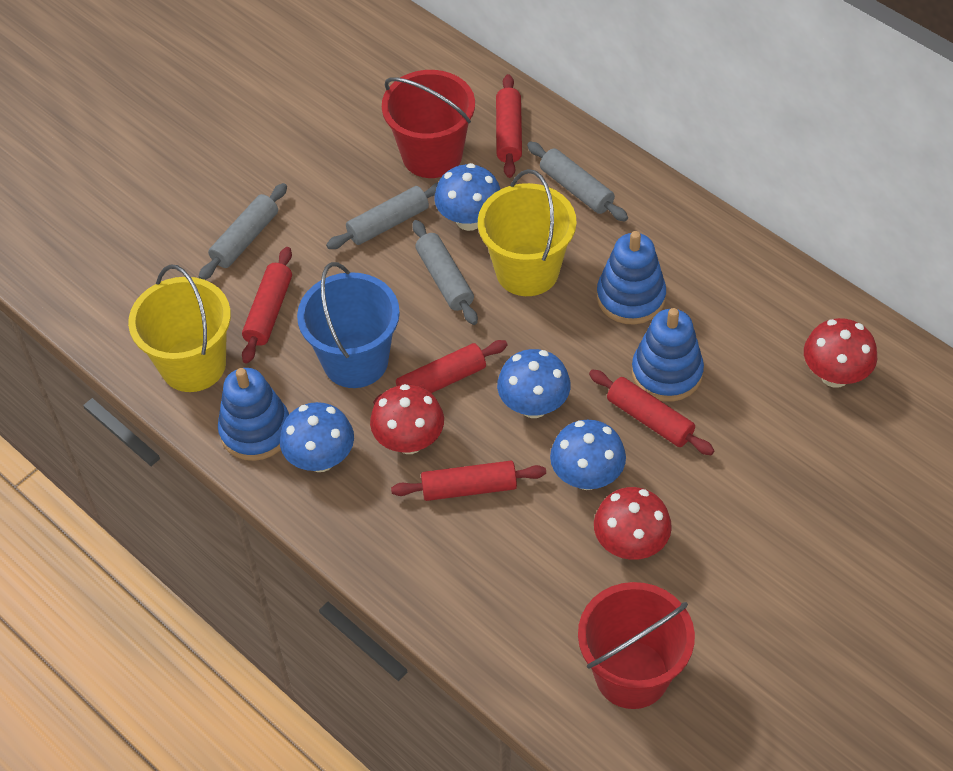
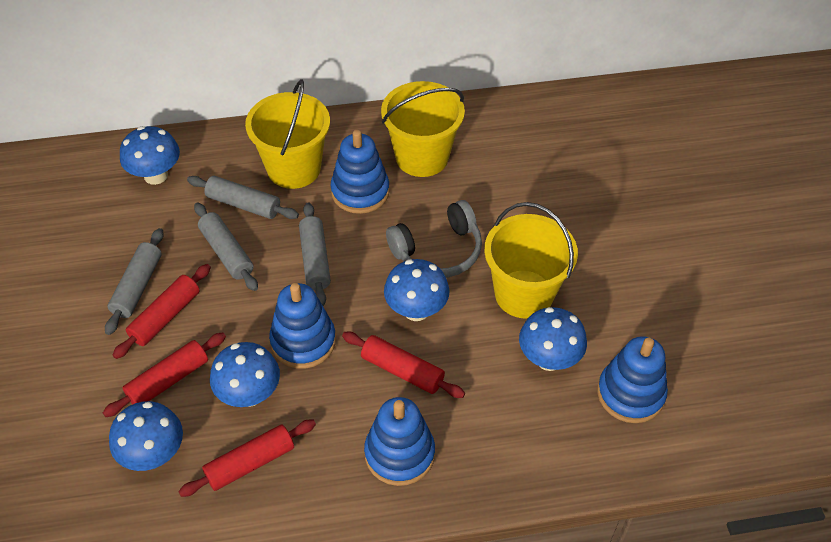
blue bucket: [297,262,400,388] = 1 -> none = 0
blue mushroom: [280,402,354,472] [434,163,501,231] [497,349,571,418] [550,420,626,490] = 4 -> [109,401,183,471] [120,126,180,185] [210,342,280,407] [384,259,449,321] [519,307,587,371] = 5
blue stacking toy: [218,368,289,461] [597,231,666,324] [632,308,704,402] = 3 -> [269,283,336,369] [331,130,390,214] [364,397,435,486] [597,336,668,423] = 4
grey headphones: none = 0 -> [386,200,482,278] = 1
red bucket: [382,70,475,178] [578,582,695,709] = 2 -> none = 0
red mushroom: [370,384,444,454] [594,487,672,560] [804,318,877,388] = 3 -> none = 0
red rolling pin: [242,247,292,363] [373,340,508,405] [391,461,546,501] [496,74,522,178] [589,370,715,455] = 5 -> [103,333,226,417] [112,264,211,359] [178,420,316,497] [342,332,465,398] = 4
yellow bucket: [128,265,231,392] [478,169,576,296] = 2 -> [245,79,330,189] [381,81,465,177] [484,202,578,319] = 3

